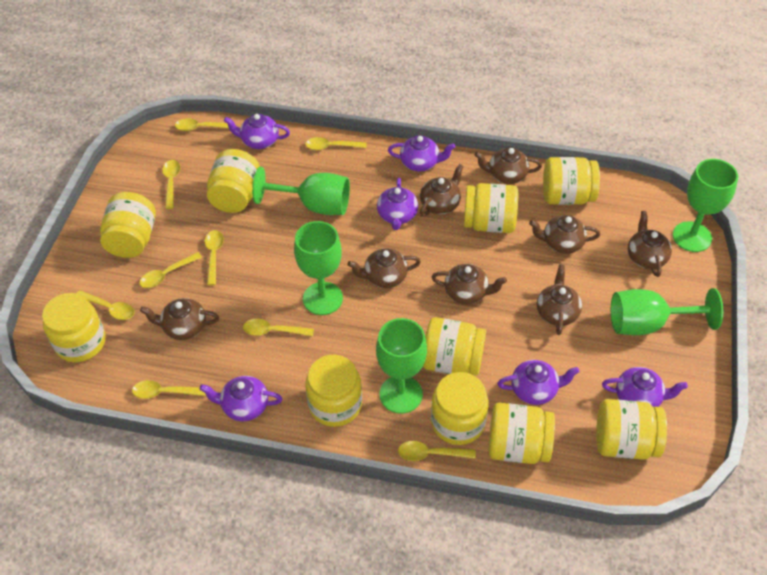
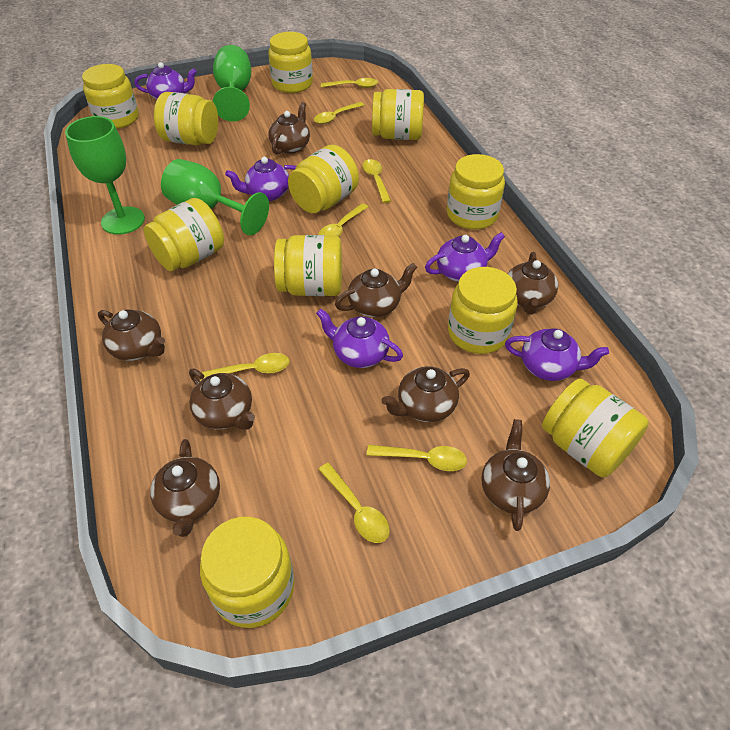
green goblet: [252,167,350,215] [294,221,343,315] [376,318,427,414] [611,288,723,335] [673,159,738,252] = 5 -> [65,116,145,235] [161,159,269,235] [213,45,251,122] = 3
purple teapot: [200,376,283,421] [224,114,290,149] [377,178,418,230] [388,135,455,171] [497,360,580,405] [602,367,688,407] = 6 -> [134,62,197,99] [225,157,296,201] [316,309,403,368] [425,232,505,282] [505,328,609,381] = 5
yellow jar: [42,293,106,362] [100,192,156,258] [207,149,260,213] [305,355,362,427] [423,317,486,376] [431,372,489,445] [464,183,518,233] [488,403,555,464] [543,157,600,205] [596,399,667,460] = 10 -> [82,64,139,129] [144,198,224,271] [154,92,218,145] [200,517,294,628] [268,32,313,93] [274,235,342,296] [288,145,359,213] [372,89,424,140] [447,154,505,230] [448,267,518,354] [542,379,649,477] = 11
yellow spoon: [76,290,134,320] [132,380,206,399] [139,252,202,288] [162,160,180,209] [175,118,229,131] [205,230,224,285] [243,319,314,336] [305,137,366,150] [398,441,476,461] = 9 -> [200,353,289,381] [314,102,364,124] [318,203,368,237] [318,463,390,543] [321,78,378,88] [362,159,391,203] [367,445,467,471] = 7

